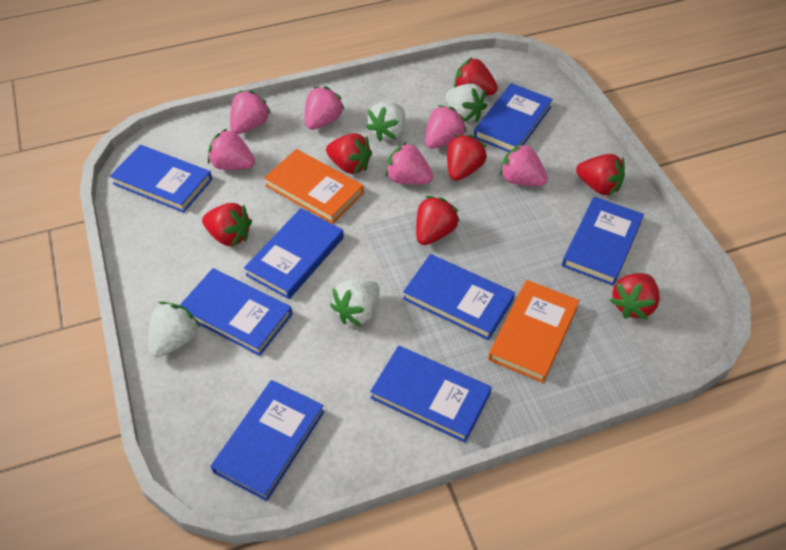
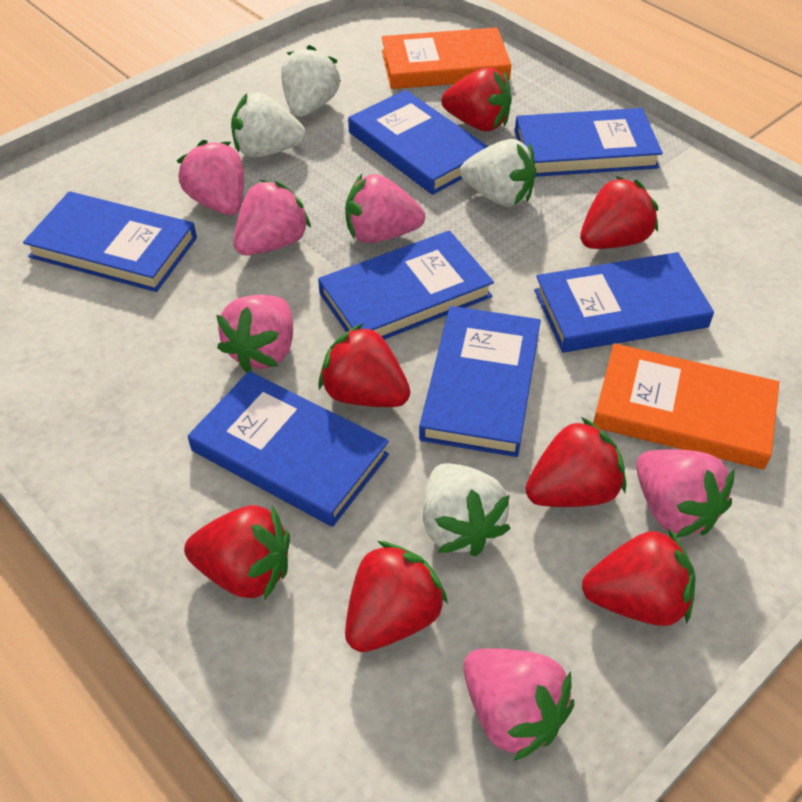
blue book: [110,145,212,213] [180,268,292,356] [211,380,324,501] [244,208,344,299] [370,346,492,443] [403,254,515,340] [474,83,553,152] [562,197,644,286] = 8 -> [23,191,197,292] [188,371,389,527] [318,230,494,340] [348,90,489,195] [419,306,541,457] [515,108,663,177] [534,252,714,353] = 7

